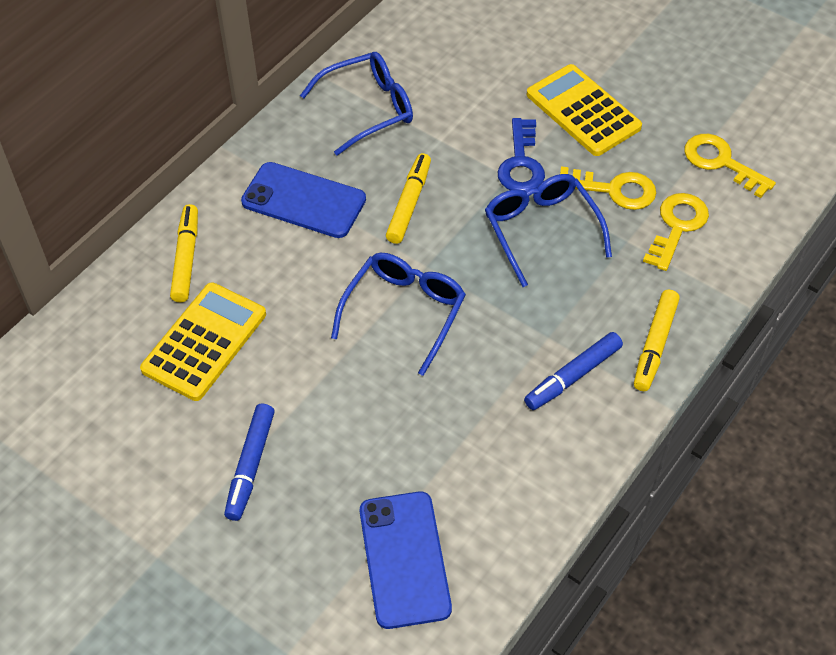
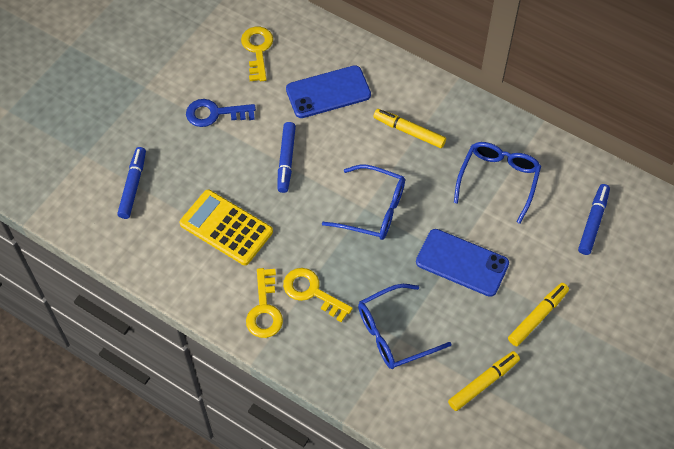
blue marker: [224,404,275,521] [524,332,623,410] = 2 -> [117,147,146,219] [277,122,296,193] [578,184,610,255] = 3
yellow calculator: [140,282,266,401] [527,64,642,156] = 2 -> [179,190,273,265] = 1

